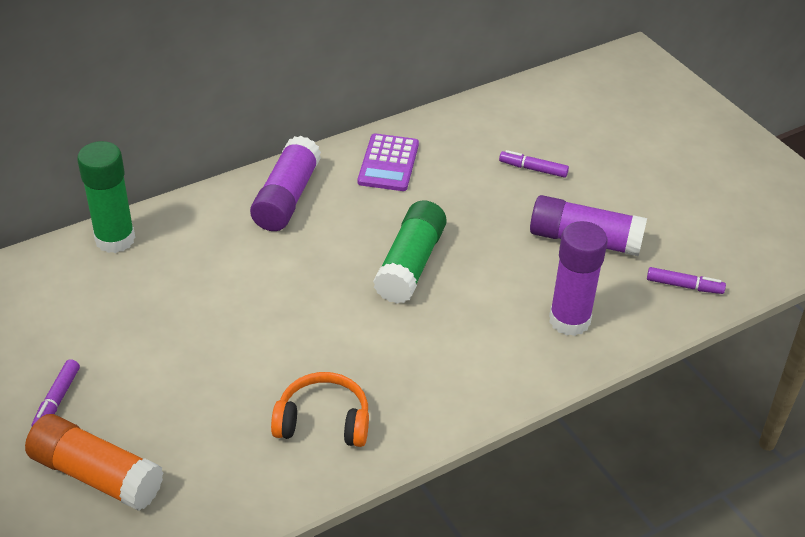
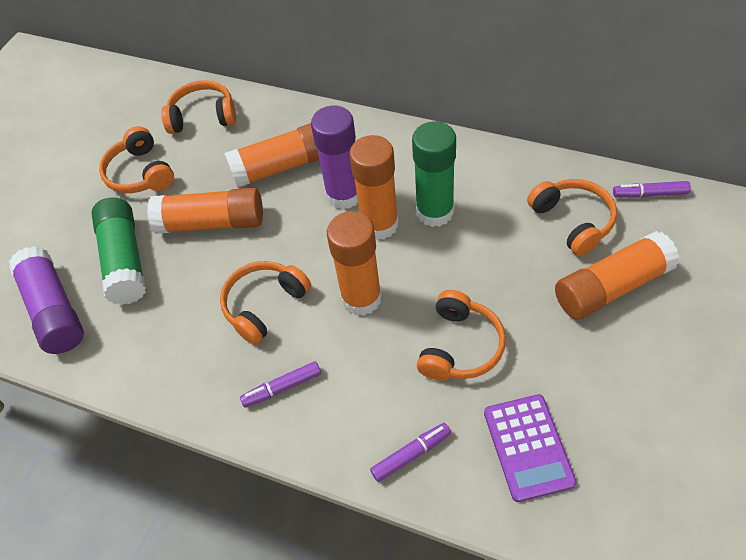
orange glue stick: [25,414,164,511] = 1 -> [147,188,263,234] [224,123,319,188] [327,211,382,316] [349,135,399,240] [555,231,679,320] = 5
orange headphones: [271,372,369,447] = 1 -> [99,126,174,193] [161,80,236,134] [220,261,311,345] [417,290,506,380] [527,179,617,256] = 5
purple glue stick: [250,136,321,231] [530,195,647,257] [549,221,607,336] = 3 -> [9,246,84,354] [311,106,358,210] = 2

